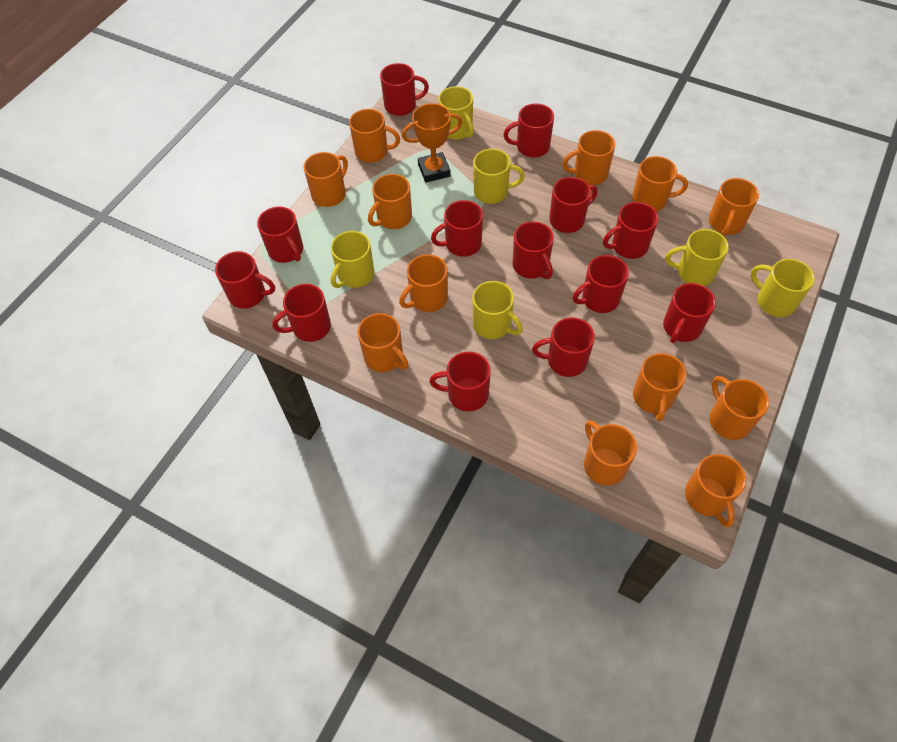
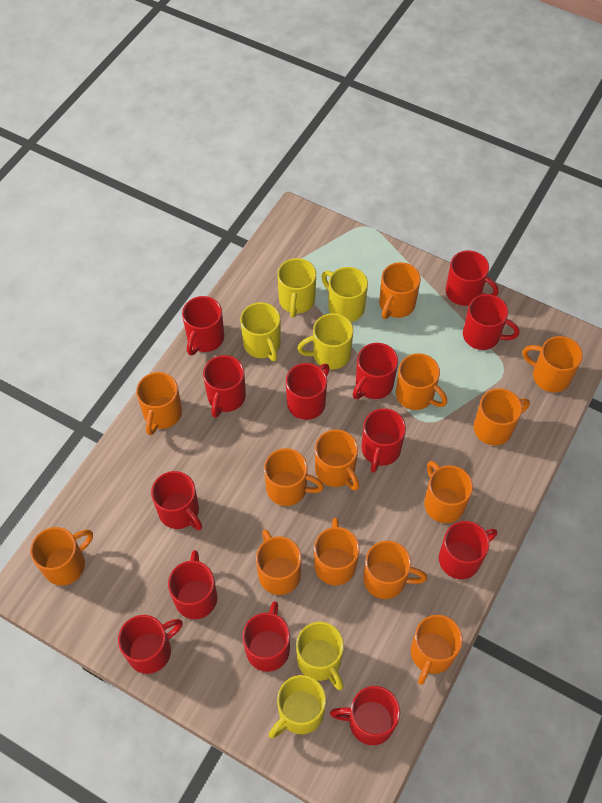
orange mug: [304,152,348,207] [349,109,400,162] [357,313,408,372] [368,174,412,229] [399,254,448,312] [562,130,615,185] [584,420,637,486] [632,156,688,211] [633,353,686,421] [685,454,746,528] [709,178,759,236] [709,376,769,440] = 12 -> [30,527,93,585] [136,372,182,435] [256,530,302,595] [264,448,324,506] [314,518,360,585] [315,430,359,491] [363,541,427,599] [379,262,421,319] [396,353,447,410] [411,615,463,685] [424,461,473,523] [474,388,530,445] [523,336,583,393] = 13
orange trophy: [401,103,462,182] = 1 -> none = 0

